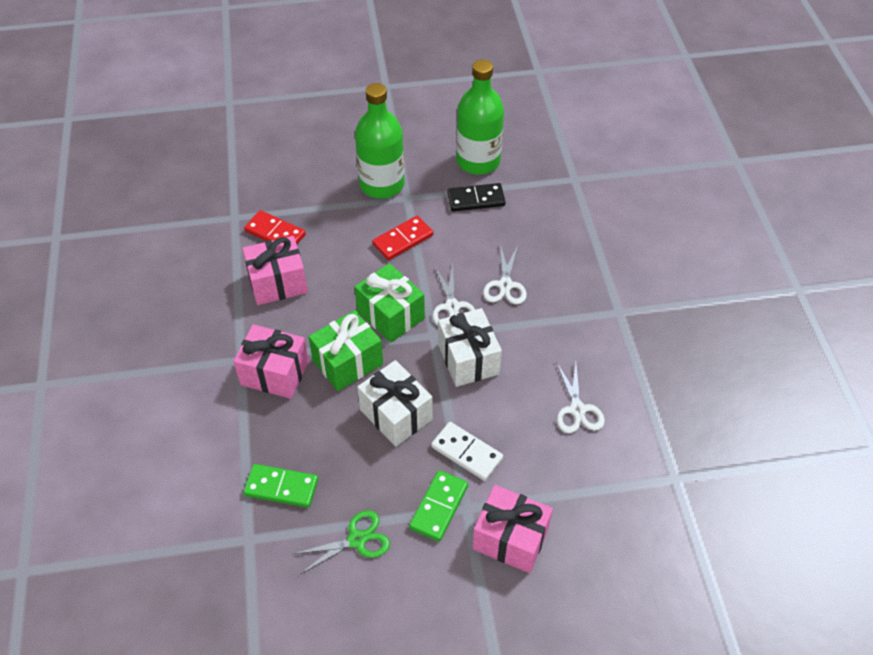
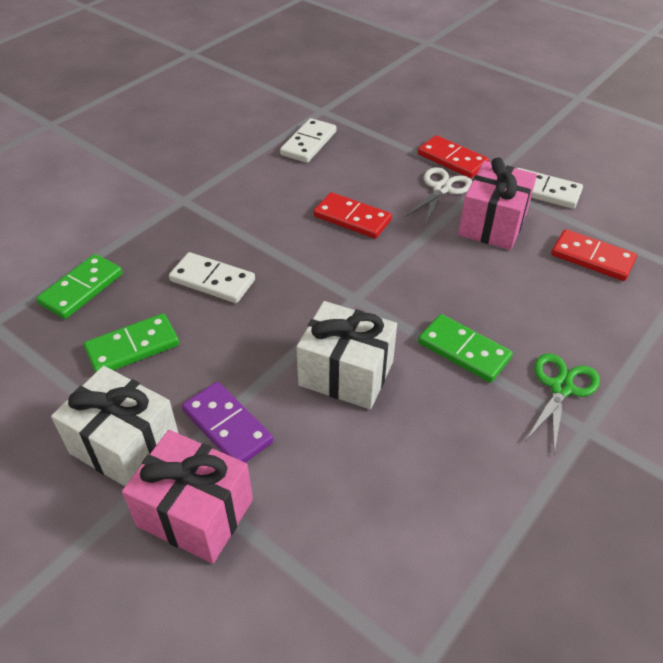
black domino: [447,183,506,212] = 1 -> none = 0
green bottle: [355,83,404,199] [456,59,504,175] = 2 -> none = 0
green domino: [244,464,318,508] [409,470,468,542] = 2 -> [36,254,123,319] [84,314,179,373] [418,314,513,383] = 3
green gift: [308,310,383,391] [355,263,425,343] = 2 -> none = 0
pink gift: [233,324,309,399] [242,236,308,305] [472,485,553,573] = 3 -> [122,430,253,564] [458,157,537,250] = 2
purple domino: none = 0 -> [182,382,274,463] = 1
red domino: [244,210,306,244] [372,216,433,260] = 2 -> [314,192,392,239] [418,135,489,178] [551,229,637,281] = 3
white domino: [431,422,503,481] = 1 -> [169,252,255,303] [280,118,337,163] [516,168,583,209] = 3
white scissors: [432,265,475,325] [483,245,527,304] [556,362,605,433] = 3 -> [404,167,472,225] = 1

